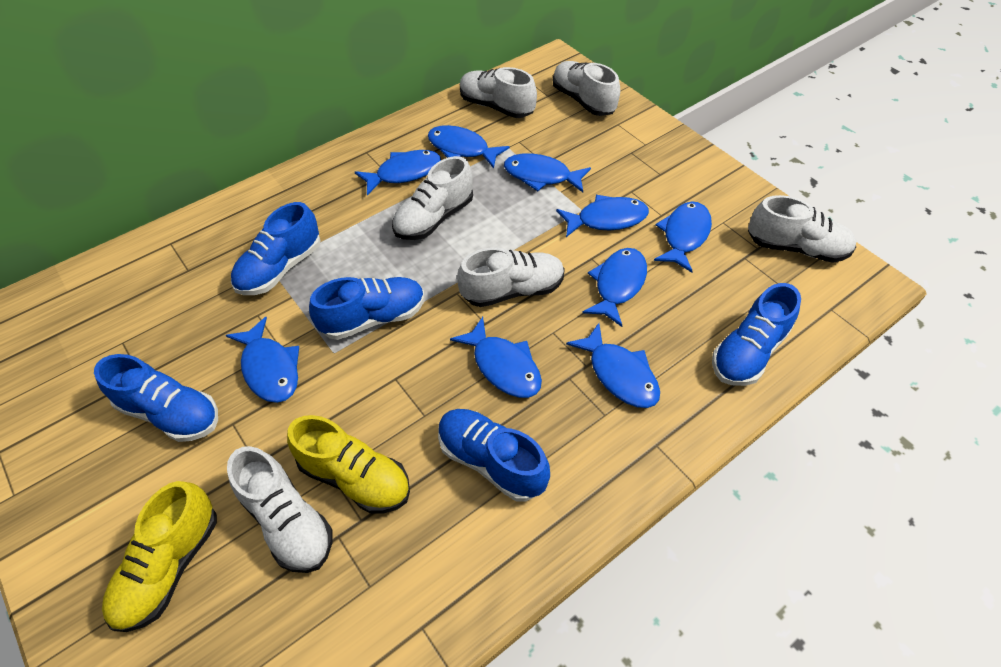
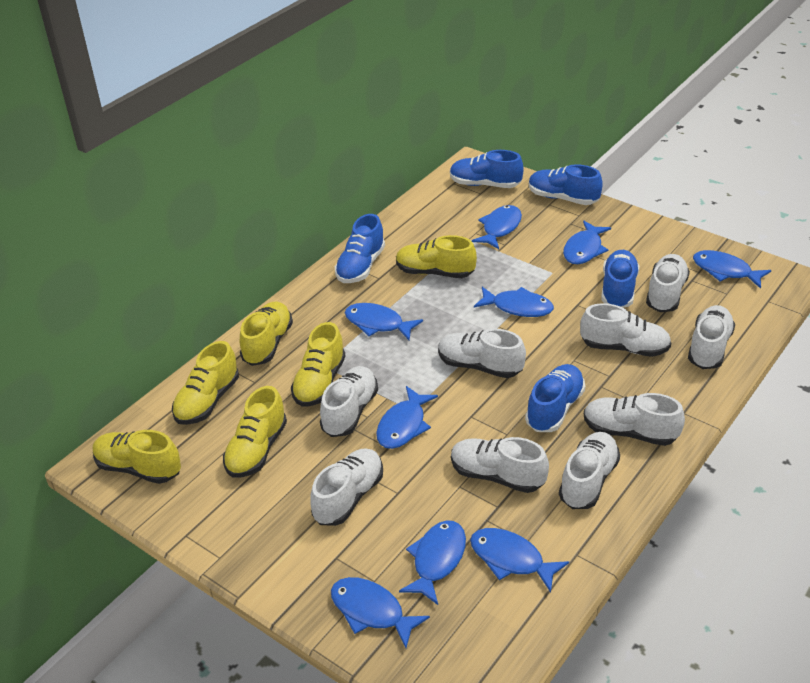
white shoe: [227,446,333,573] [392,156,473,240] [457,248,565,307] [460,67,537,118] [553,61,620,116] [748,195,857,263] = 6 -> [310,448,383,526] [320,366,378,437] [438,329,526,378] [451,437,549,493] [559,432,620,509] [580,303,671,357] [584,393,685,446] [646,254,690,312] [688,305,735,369] = 9
yellow shoe: [102,481,217,632] [287,415,410,514] = 2 -> [93,430,181,484] [172,341,239,425] [223,386,287,478] [240,302,293,366] [291,322,345,407] [396,235,477,278] = 6

